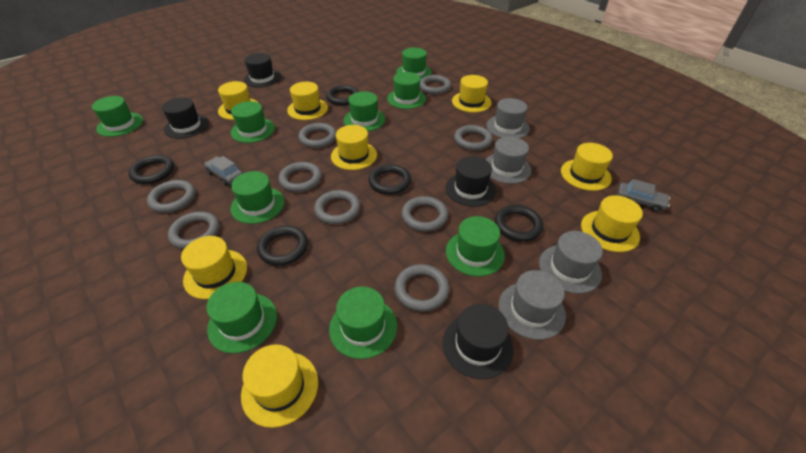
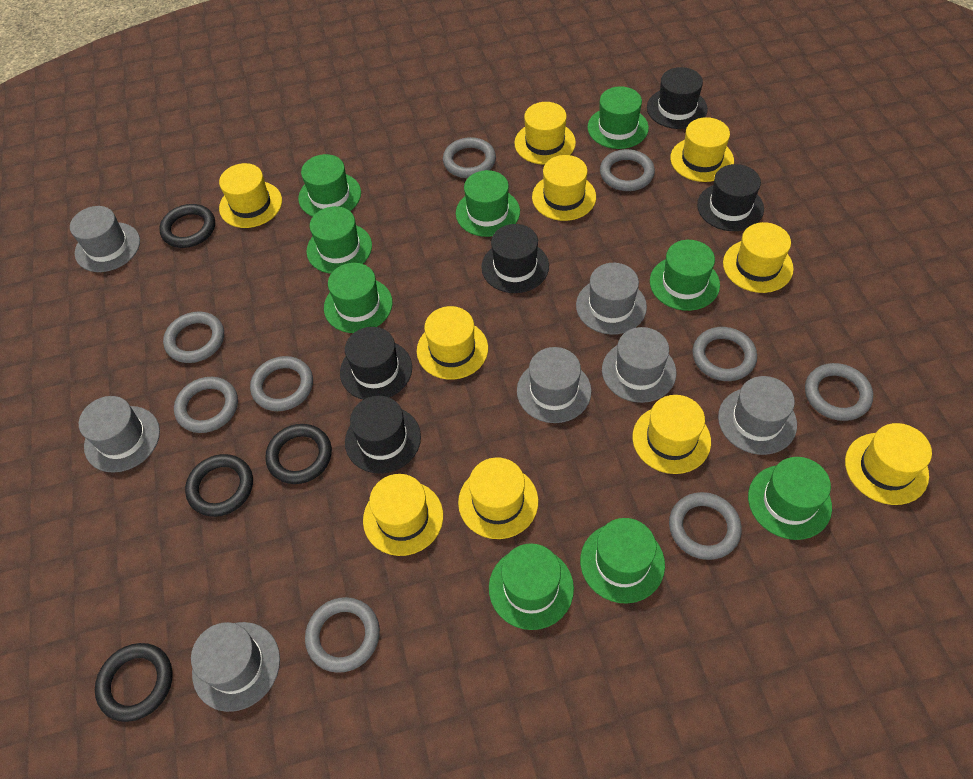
black hat: [162,97,209,139] [244,53,281,87] [443,304,513,379] [445,156,496,207] = 4 -> [340,327,412,400] [345,396,421,474] [481,224,549,293] [647,67,708,129] [697,164,764,231] = 5
black ring: [128,155,174,184] [257,225,308,266] [326,85,359,105] [368,164,411,195] [495,205,543,242] = 5 -> [95,643,173,722] [159,204,215,248] [185,454,253,517] [265,424,332,484] = 4
grey car: [204,156,243,186] [617,179,670,212] = 2 -> none = 0
grey hat: [485,137,531,184] [487,98,530,138] [498,270,566,340] [539,231,603,294] = 4 -> [70,206,140,272] [79,396,160,473] [191,622,280,712] [517,347,592,423] [576,263,647,334] [602,327,676,403] [718,376,797,455] = 7
yellow hat: [181,236,247,299] [218,81,257,120] [241,344,318,428] [287,82,328,120] [331,125,377,170] [452,75,492,112] [561,143,613,191] [581,195,643,252] = 8 -> [219,163,282,228] [363,474,443,556] [417,306,488,380] [458,457,538,539] [514,102,576,165] [532,155,596,221] [632,395,711,474] [670,117,734,182] [723,222,794,293] [845,423,932,505] = 10

